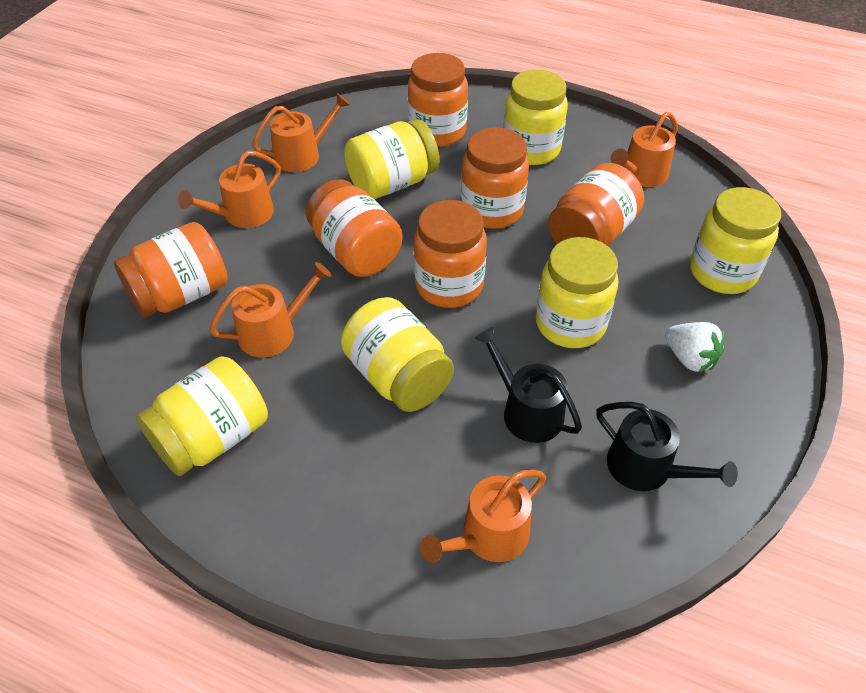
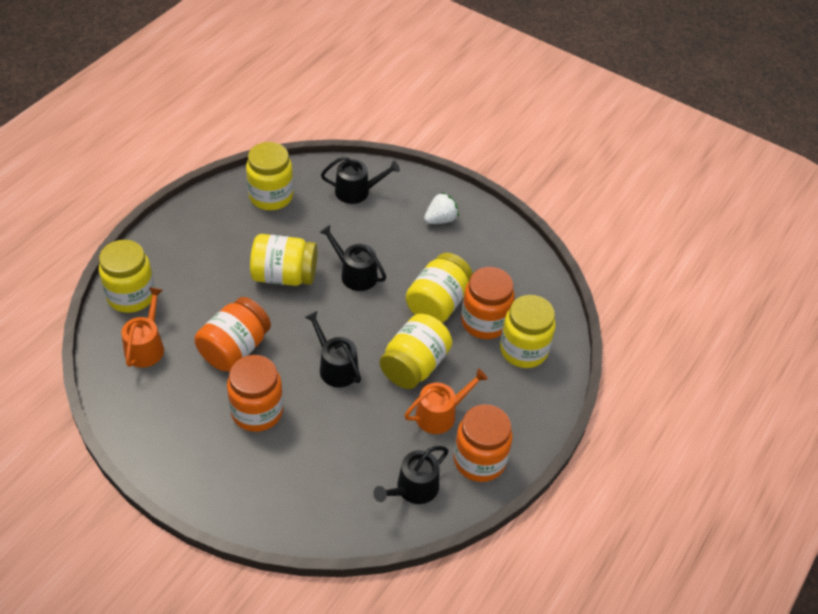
black watering can: [474,327,582,443] [596,402,738,491] = 2 -> [305,311,361,388] [319,225,386,291] [321,156,400,204] [373,446,449,504] = 4
orange jar: [114,222,228,318] [306,179,403,277] [408,53,468,147] [414,200,487,308] [461,127,529,229] [548,163,644,246] = 6 -> [195,297,271,371] [227,355,283,432] [454,404,513,482] [461,267,515,339] = 4
orange watering can: [178,151,281,228] [209,262,332,358] [252,93,350,172] [420,470,546,563] [610,112,678,187] = 5 -> [121,287,164,368] [404,369,488,434] = 2

